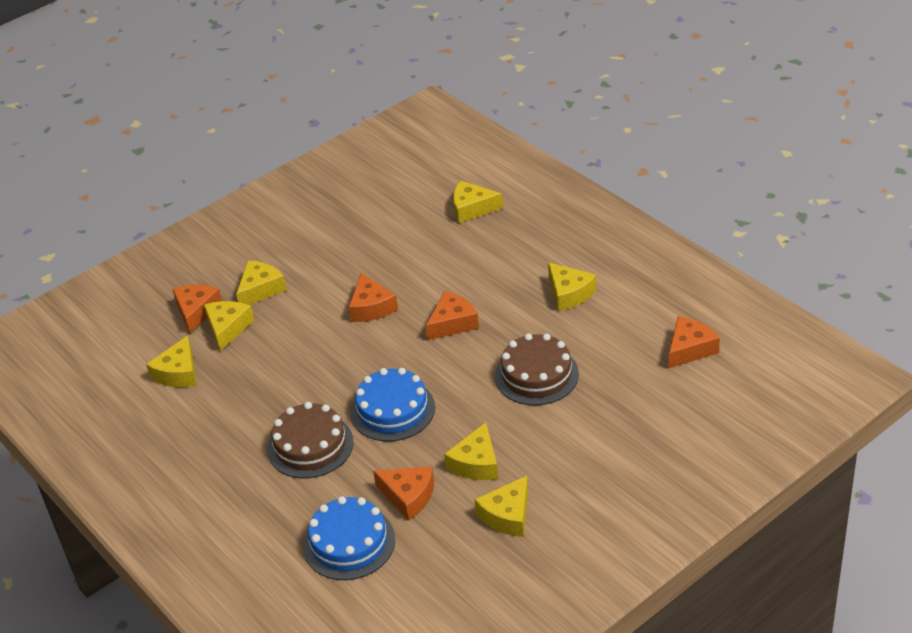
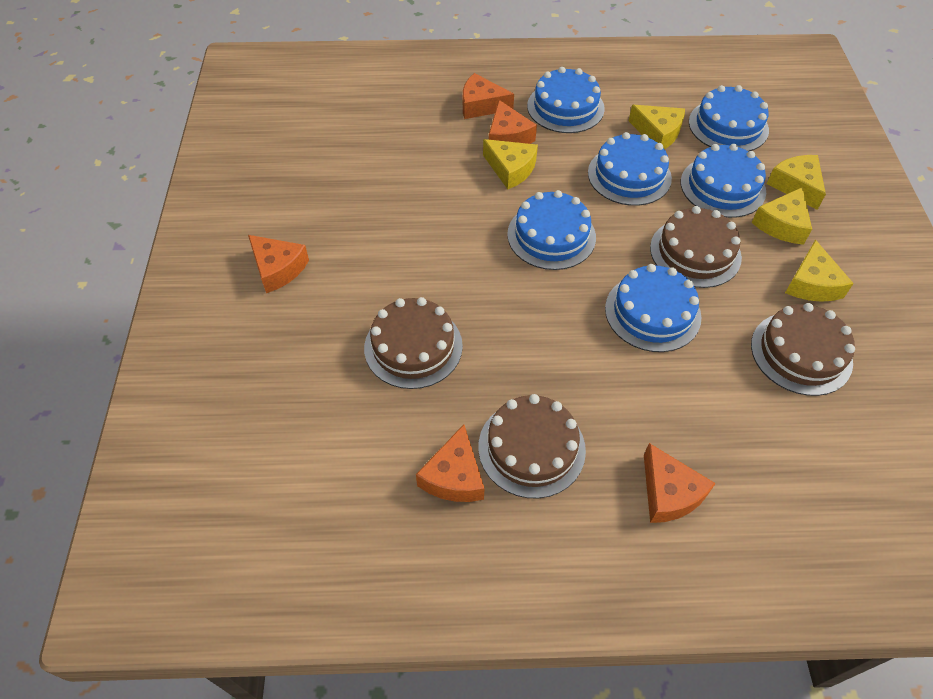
blue cake: [303,496,395,580] [351,368,435,441] = 2 -> [507,190,596,270] [527,67,605,133] [588,132,672,206] [605,264,702,352] [681,144,766,218] [689,85,769,151] = 6
brown cake: [267,402,354,478] [495,333,579,405] = 2 -> [364,297,463,389] [478,394,586,498] [650,206,742,288] [751,303,855,396] = 4
yellow cheese: [146,336,197,387] [204,301,254,351] [236,260,287,305] [444,422,498,480] [453,181,503,223] [474,476,528,537] [548,262,597,311] = 7 -> [483,139,538,189] [629,105,685,149] [752,187,812,245] [767,155,826,210] [785,239,854,302] = 5

